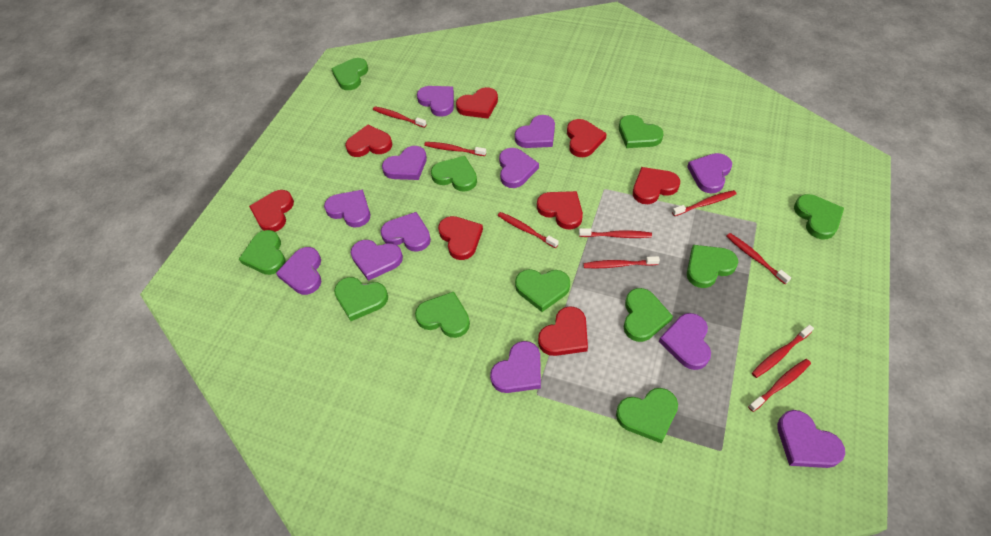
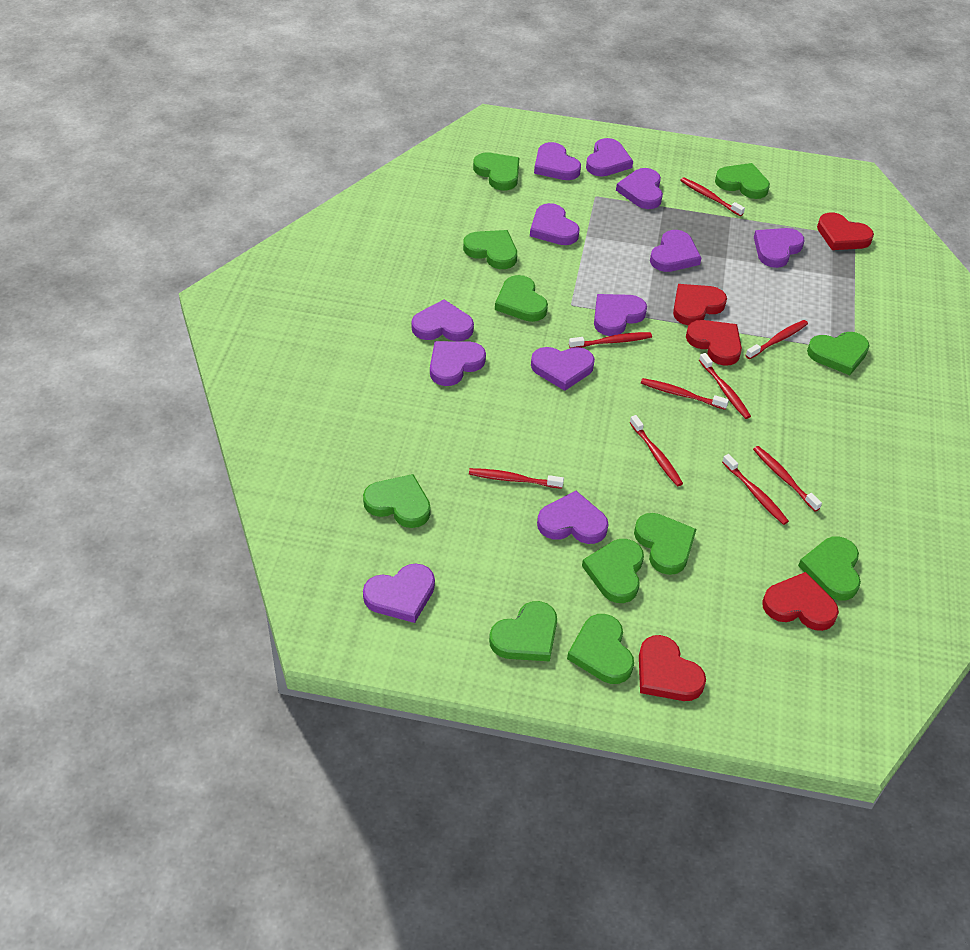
red heart: [249,190,294,232] [345,125,392,157] [438,216,483,260] [456,87,498,119] [537,191,583,229] [538,306,588,356] [567,119,607,157] [633,167,680,204] = 8 -> [639,635,706,701] [673,284,727,325] [686,320,742,366] [762,572,839,631] [817,212,874,250] = 5

